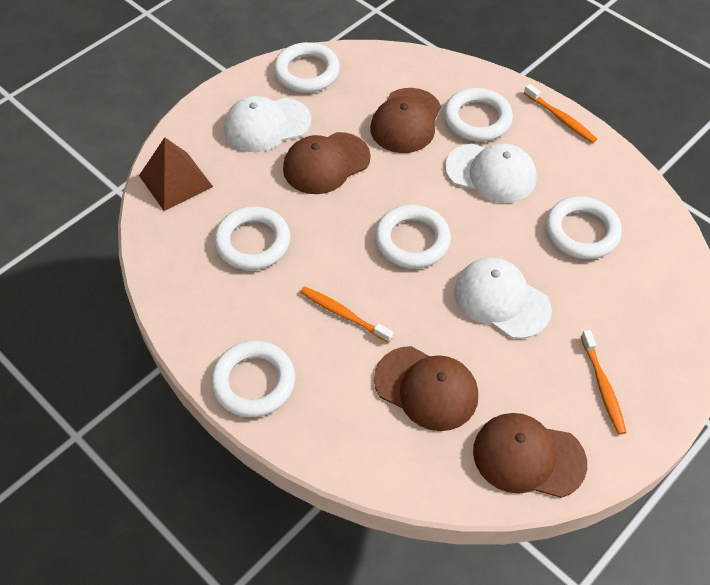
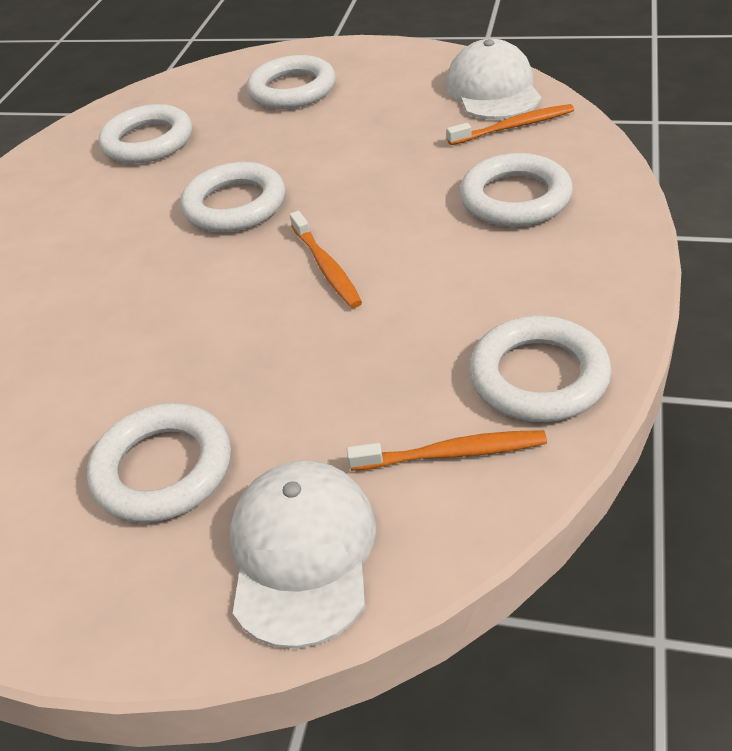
brown cap: [283,132,371,194] [370,88,441,153] [374,346,478,431] [473,413,587,498] = 4 -> none = 0
brown pyramid: [139,137,213,211] = 1 -> none = 0
white cap: [224,96,311,152] [445,143,537,203] [454,257,552,339] = 3 -> [230,461,376,649] [446,39,542,119] = 2

